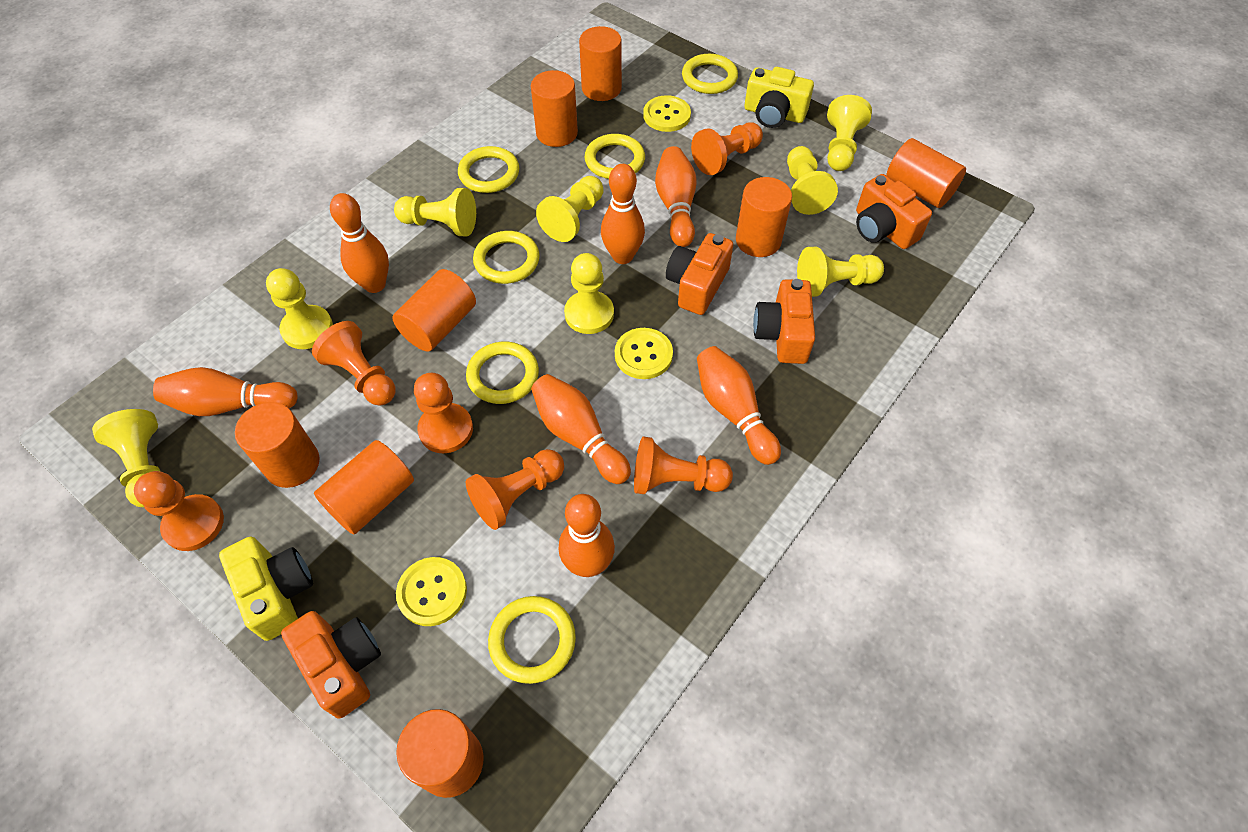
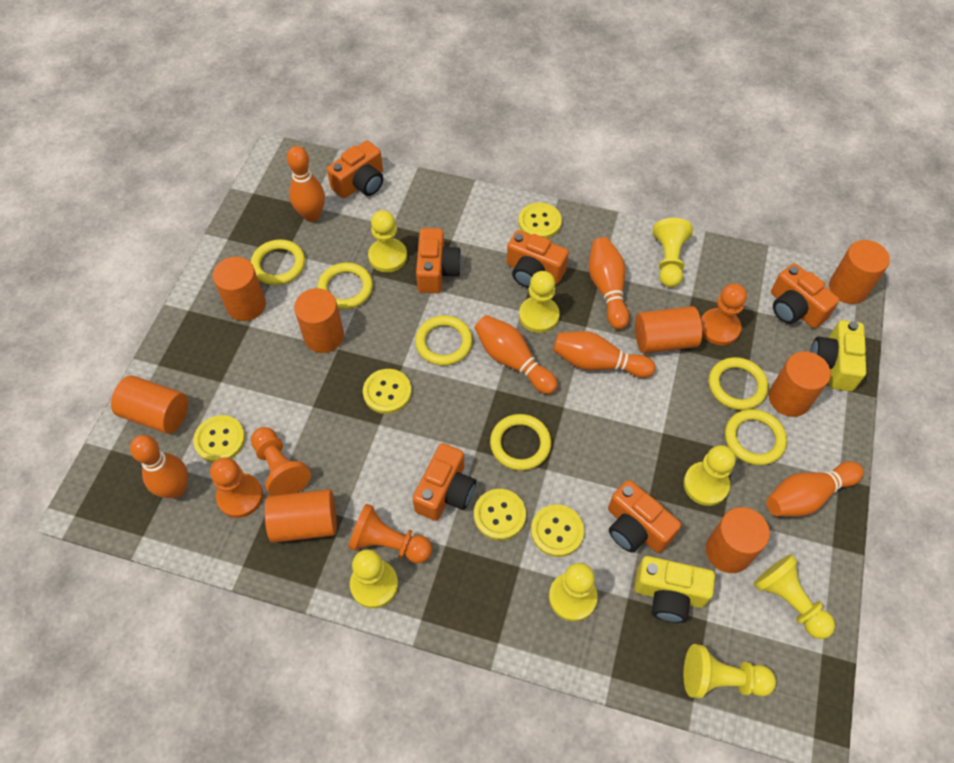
orange bowling pin: [153,367,298,416] [330,193,389,293] [531,374,631,484] [559,494,615,577] [601,164,645,264] [655,146,697,247] [697,346,781,465] = 7 -> [130,435,188,498] [287,146,325,222] [475,315,558,394] [553,331,656,378] [589,237,629,330] [766,461,864,517] = 6
orange camera: [281,611,381,719] [666,233,733,315] [753,279,815,364] [856,174,932,249] = 4 -> [327,141,383,199] [412,443,476,521] [416,228,462,293] [507,230,569,288] [608,480,681,553] [771,263,839,329] = 6
orange pawn: [134,471,224,551] [312,321,395,406] [414,373,473,453] [466,449,564,530] [634,436,733,494] [691,122,763,175] = 6 -> [210,457,263,518] [251,427,311,496] [348,504,432,563] [701,284,747,345] = 4
yellow button: [396,557,467,626] [615,328,673,379] [643,95,691,132] = 3 -> [193,415,245,463] [363,369,412,414] [474,489,526,540] [518,203,562,239] [531,504,584,557] = 5

